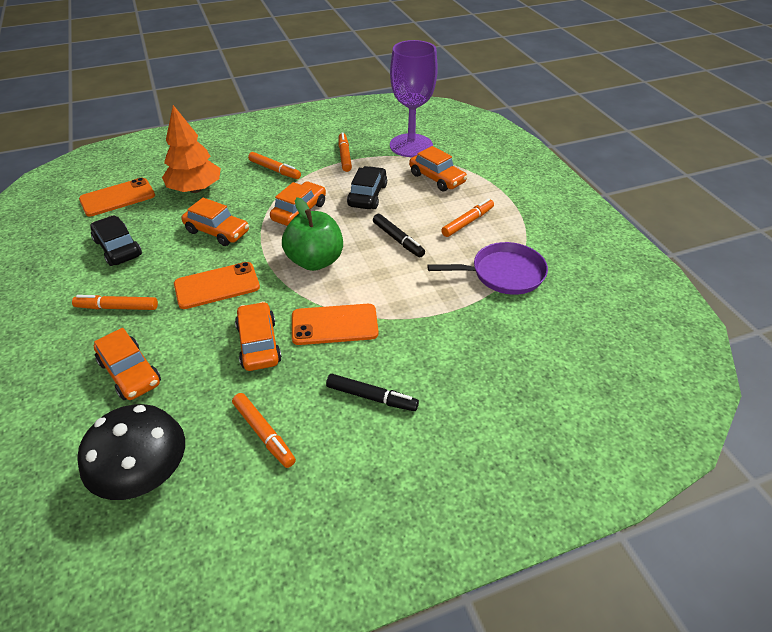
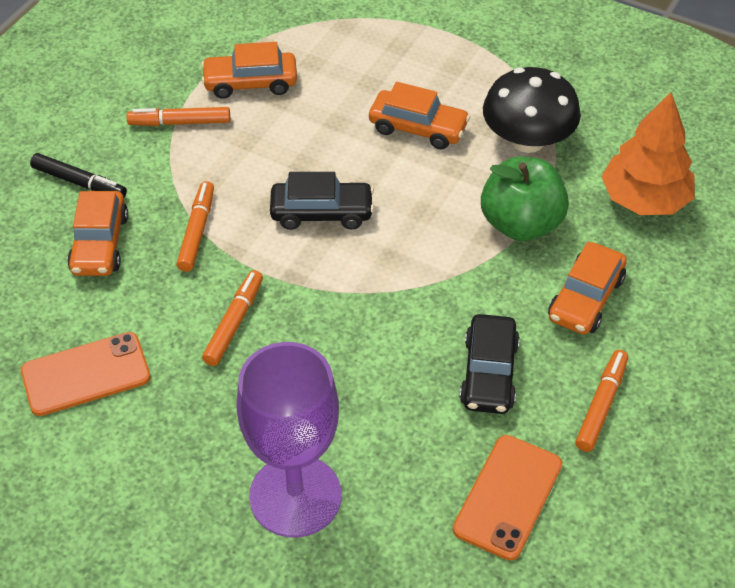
black marker: [326,374,419,411] [373,214,425,257] = 2 -> [30,153,127,198] = 1
orange car: [94,328,161,400] [181,198,249,246] [235,302,282,371] [270,182,326,226] [409,146,468,191] = 5 -> [67,191,128,276] [201,42,297,99] [369,82,470,150] [548,242,627,334] = 4
orange marker: [72,295,158,310] [232,393,296,468] [248,152,301,179] [338,132,352,172] [441,199,494,237] = 5 -> [127,107,230,126] [176,181,214,272] [202,270,263,366] [575,350,628,452] = 4
orange phone: [79,178,155,217] [174,262,260,309] [292,304,379,345] = 3 -> [21,332,151,416] [453,435,562,560] = 2
purple pan: [427,242,548,295] = 1 -> none = 0

